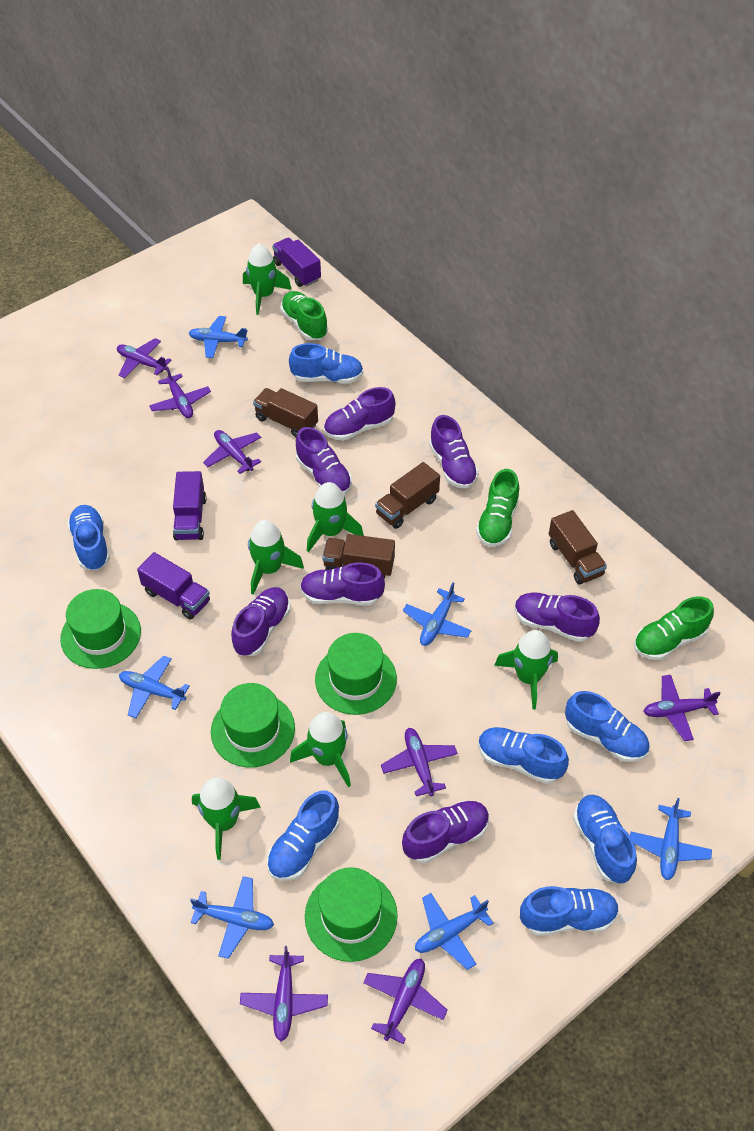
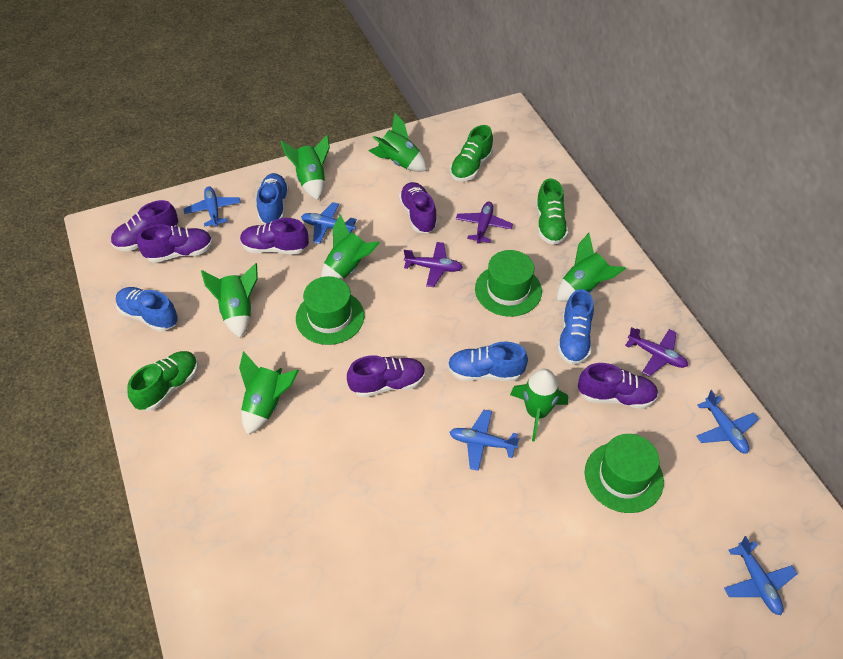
blue plane: [119,656,190,718] [189,316,248,358] [190,876,274,959] [403,582,472,646] [415,893,493,970] [630,798,712,880] = 6 -> [184,186,241,227] [301,202,357,244] [450,410,519,471] [696,390,759,453] [724,536,797,615] = 5
blue shoe: [67,505,110,570] [267,791,339,881] [289,343,364,384] [478,727,569,784] [520,886,619,936] [565,691,650,762] [573,795,637,883] = 7 -> [116,287,178,332] [257,173,289,224] [448,342,528,381] [557,289,594,365] = 4
brown truck: [253,388,318,437] [322,534,395,579] [375,462,440,529] [549,510,607,585] = 4 -> none = 0
green hat: [60,589,141,669] [211,683,295,767] [305,867,398,962] [315,633,397,715] = 4 -> [296,276,364,345] [475,250,542,317] [585,434,664,513] = 3
green rocket: [192,778,261,860] [243,244,292,315] [248,520,304,595] [290,712,351,787] [307,482,364,552] [494,630,558,710] = 6 -> [201,263,258,338] [239,351,299,435] [281,134,330,200] [321,214,380,280] [369,113,427,172] [510,369,568,442] [557,233,626,301] = 7
purple plane: [117,338,172,378] [149,366,211,418] [203,430,261,474] [240,946,328,1041] [363,959,448,1044] [381,728,458,796] [643,675,721,741] = 7 -> [404,242,463,287] [456,202,513,244] [625,327,688,376] = 3
purple shoe: [231,587,290,656] [296,427,352,495] [300,562,385,605] [324,387,396,441] [402,801,489,863] [429,415,479,489] [515,592,600,642] = 7 -> [111,200,178,252] [137,224,213,263] [240,218,309,254] [347,355,426,398] [399,182,438,233] [578,363,659,409] = 6
purple truck: [137,552,210,620] [173,471,206,540] [272,237,321,287] = 3 -> none = 0

